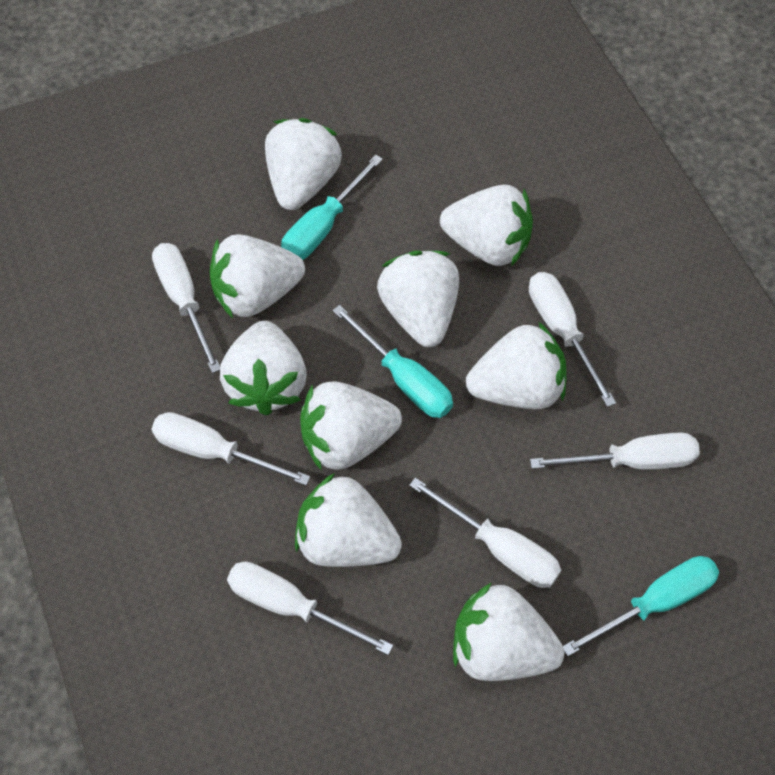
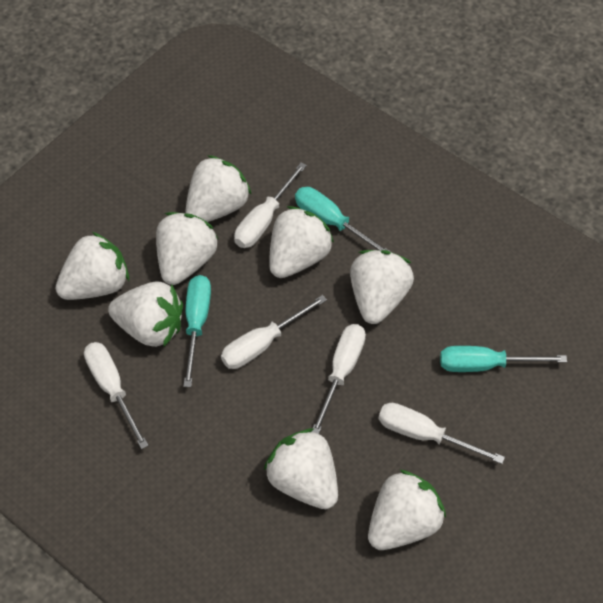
white screwdriver: [151,412,310,485] [152,243,220,373] [227,562,393,655] [409,478,561,588] [529,272,616,407] [530,432,700,470] = 6 -> [84,342,149,449] [221,295,327,369] [234,162,307,248] [311,324,366,434] [378,403,505,464] = 5
white strawberry: [209,234,305,318] [220,321,307,416] [265,118,342,210] [295,473,402,567] [300,381,402,471] [377,251,459,347] [440,185,533,266] [453,582,564,681] [466,322,567,409] = 9 -> [55,232,129,300] [108,281,183,347] [156,212,218,285] [185,155,252,222] [264,429,338,509] [269,206,334,278] [350,250,414,324] [368,470,446,550] = 8

